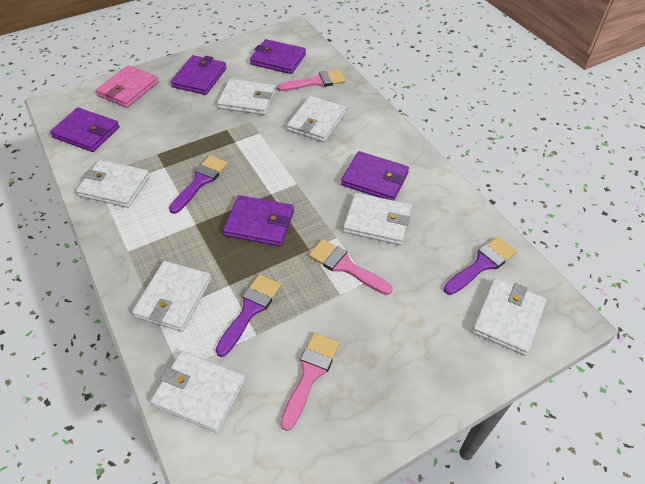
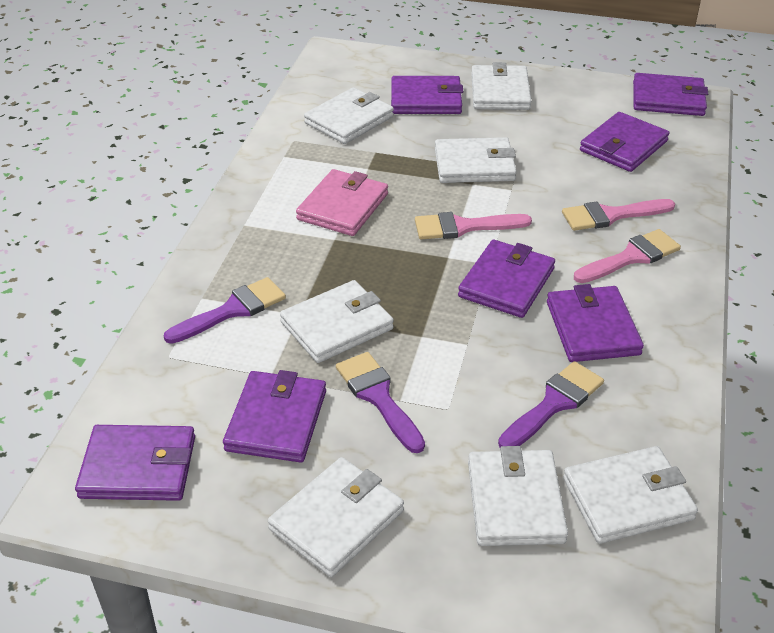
purple wallet: [50,107,120,152] [171,55,227,95] [223,195,294,246] [250,39,306,74] [341,151,409,200] = 5 -> [75,425,195,501] [223,370,326,463] [391,76,463,114] [458,240,555,318] [547,284,644,362] [580,112,669,172] [633,73,708,116] = 7

